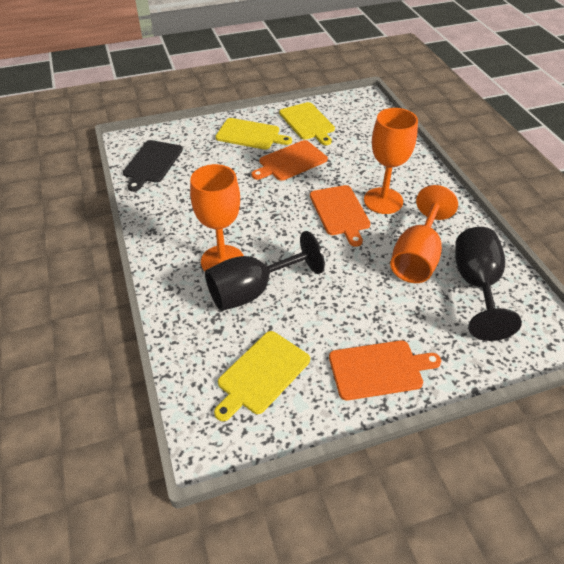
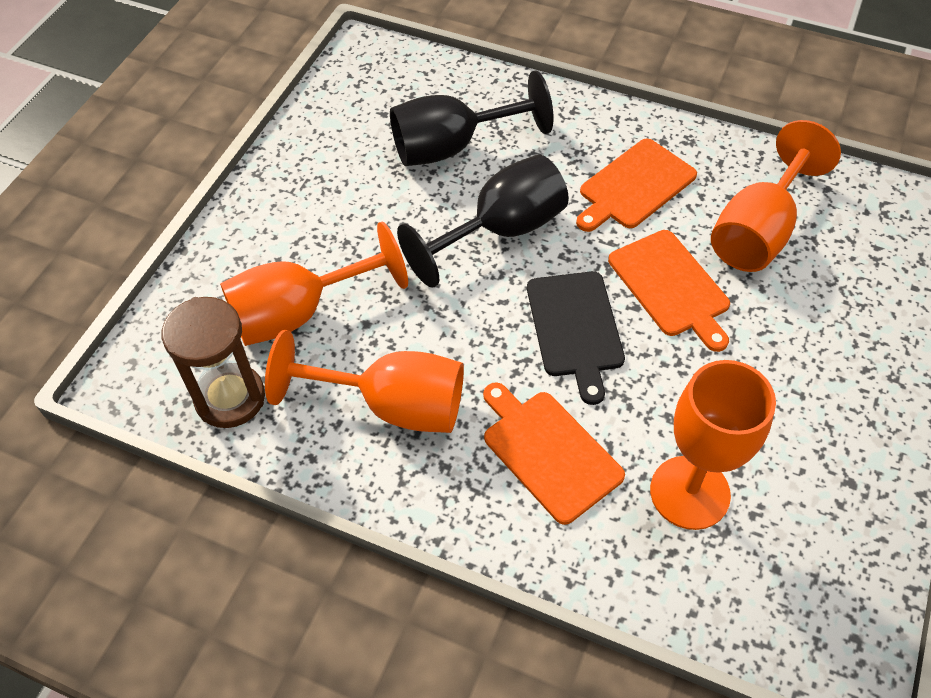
brown hourglass: none = 0 -> [162,297,265,428] = 1
orange goblet: [190,164,244,271] [364,108,418,214] [390,185,458,283] = 3 -> [220,221,408,346] [265,330,464,433] [650,360,776,530] [711,120,841,272] = 4
yellow cutting board: [214,331,310,421] [215,118,292,150] [279,102,335,145] = 3 -> none = 0

